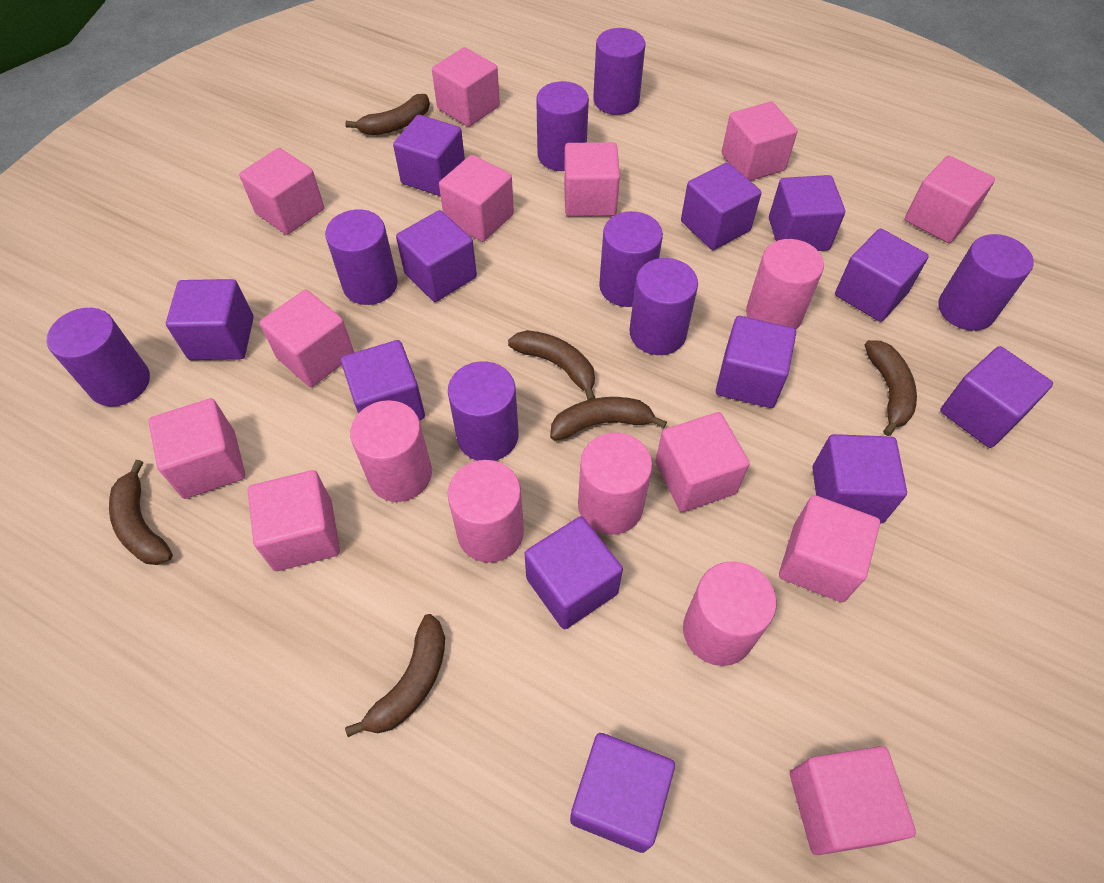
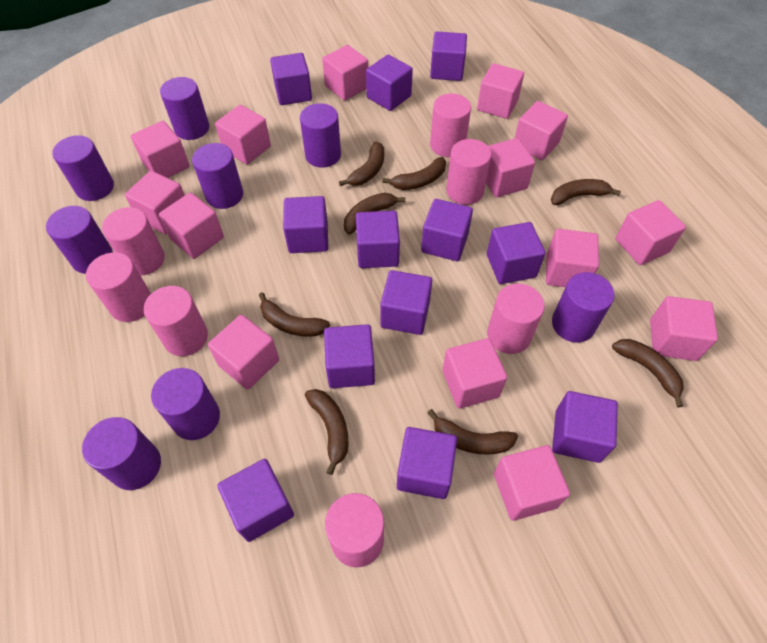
brown banana: [109,460,173,565] [345,94,430,135] [345,614,445,737] [508,330,595,400] [550,397,667,441] [865,340,917,436] = 6 -> [259,292,330,337] [305,389,349,475] [339,142,384,186] [344,193,405,234] [382,157,446,190] [427,409,518,454] [551,179,621,205] [612,339,684,407] = 8
pink cube: [148,398,246,499] [239,148,324,235] [248,470,340,571] [260,290,354,387] [432,47,500,127] [439,155,514,242] [564,142,620,217] [655,412,749,512] [722,102,798,181] [779,495,880,602] [790,746,916,855] [905,155,995,243] = 12 -> [125,171,185,234] [131,121,190,178] [159,192,224,259] [208,315,279,390] [215,105,271,165] [322,45,368,101] [443,338,507,409] [477,63,524,119] [486,138,535,198] [494,445,570,521] [514,101,568,161] [546,229,599,287] [616,200,686,265] [650,296,718,361] = 14
pink cylinder: [350,400,432,502] [448,460,524,563] [578,433,652,535] [683,561,776,666] [746,239,824,329] = 5 -> [86,252,151,322] [102,207,165,276] [144,286,208,356] [325,493,384,568] [430,93,471,157] [446,139,491,205] [487,284,545,354] = 7

